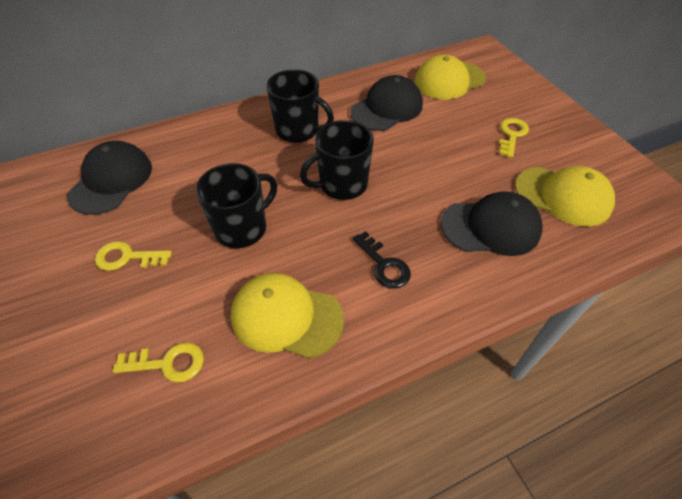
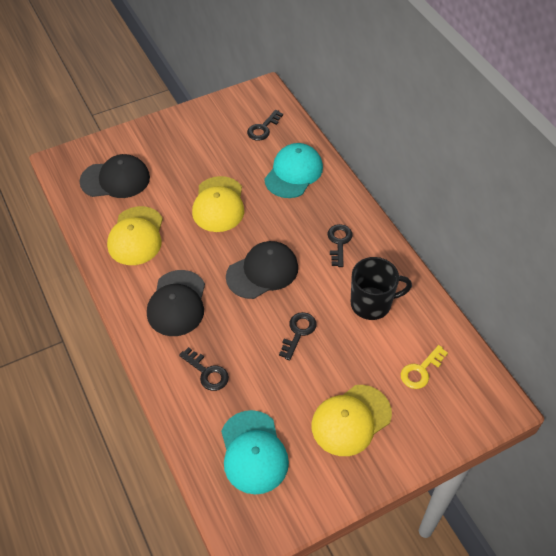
black key: [353,231,411,289] = 1 -> [179,347,229,391] [247,110,283,141] [279,312,316,361] [328,224,353,267] = 4
black mug: [196,163,277,248] [266,69,334,143] [300,120,374,200] = 3 -> [351,257,412,320] = 1
turquoise cap: none = 0 -> [221,410,289,494] [264,143,323,198] = 2
yellow key: [95,241,172,271] [113,342,204,382] [499,118,529,158] = 3 -> [401,345,448,389] = 1

